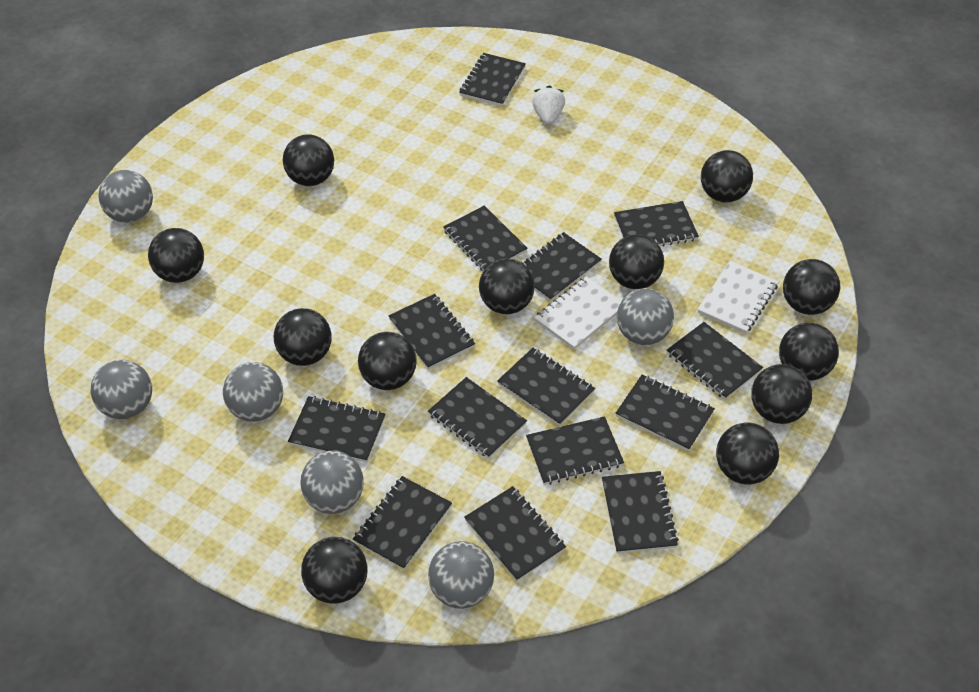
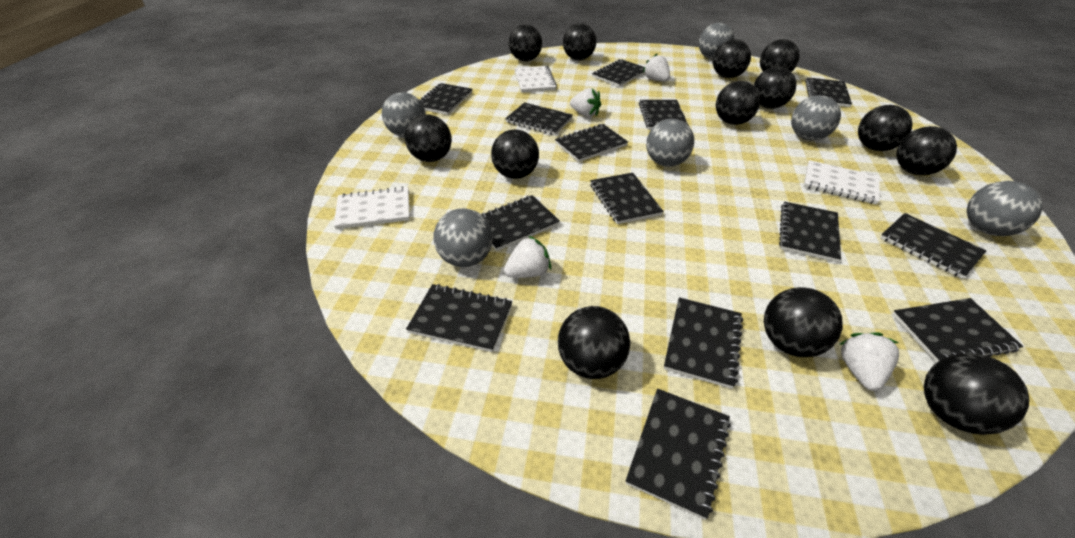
black ball: [148,228,204,283] [274,308,331,366] [283,134,334,186] [301,537,368,604] [358,332,416,390] [479,258,535,314] [609,234,664,289] [701,150,753,203] [716,422,779,485] [751,364,812,424] [779,323,839,381] [783,259,840,315] = 12 -> [405,114,452,162] [491,130,539,179] [509,24,542,61] [558,306,630,379] [563,23,596,60] [713,39,751,78] [716,81,760,125] [754,67,797,109] [760,39,800,72] [764,287,843,357] [858,105,913,151] [896,126,957,175] [924,353,1029,435] = 13
white notebook: [534,276,621,349] [697,261,778,334] = 2 -> [334,187,410,229] [514,66,557,92] [804,160,880,205] = 3
white strawberry: [532,85,565,125] = 1 -> [504,236,551,278] [570,88,601,117] [643,54,670,82] [840,332,899,391] = 4

